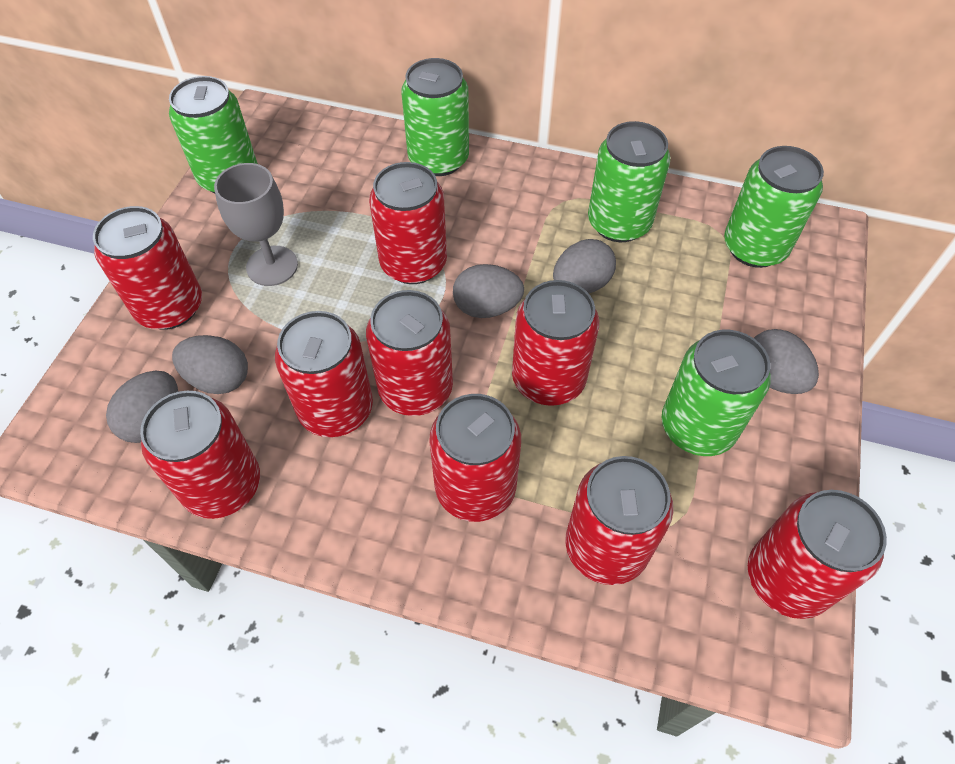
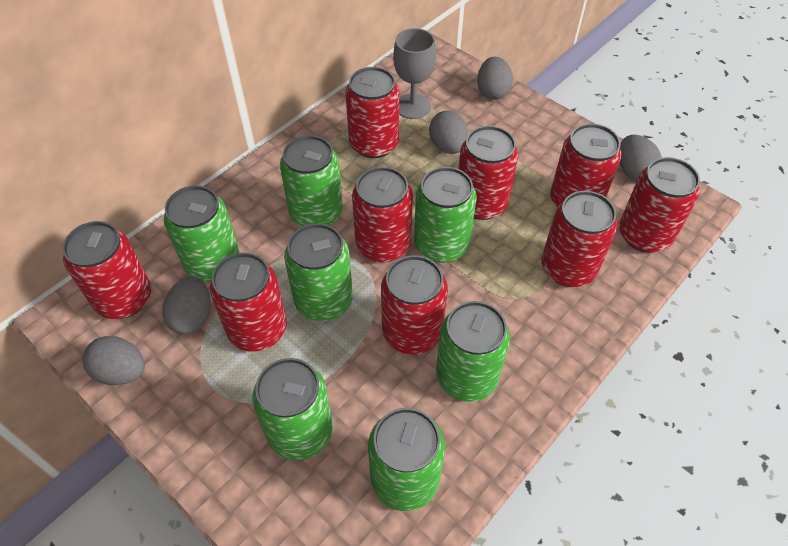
green can: [169,76,258,193] [401,58,469,176] [588,121,670,242] [661,330,771,456] [724,146,824,268] = 5 -> [164,185,240,282] [252,358,333,460] [280,135,343,227] [284,223,353,321] [368,408,445,511] [414,167,477,262] [436,301,510,402] = 7

